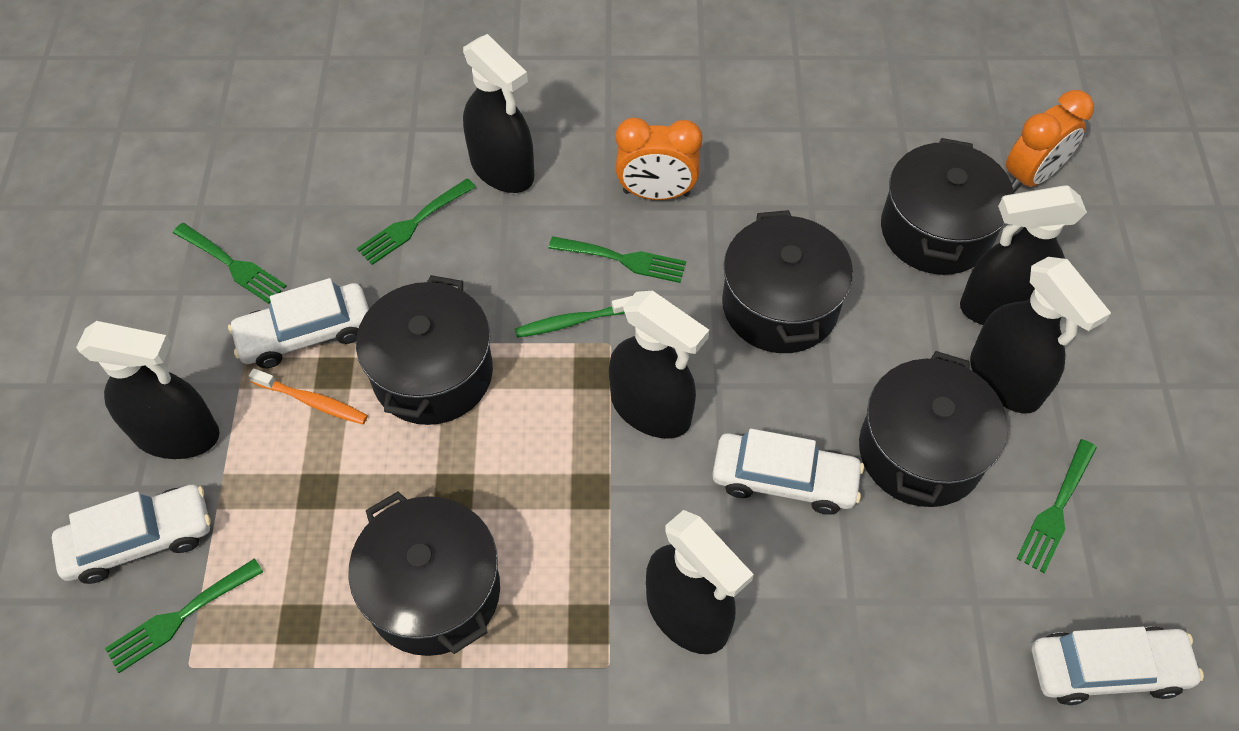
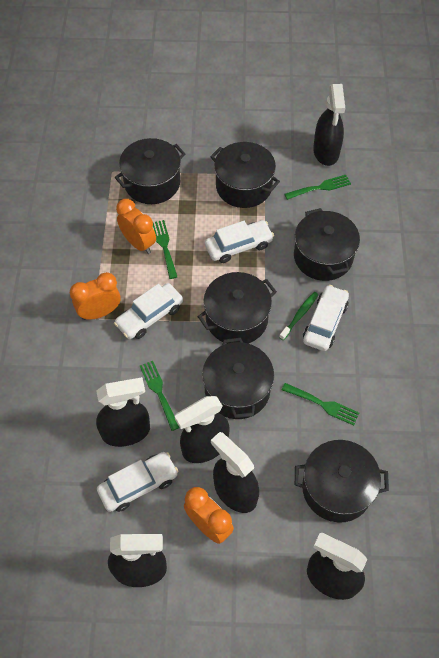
black pot: [349,491,500,656] [356,275,493,425] [722,210,853,353] [859,351,1008,507] [881,138,1014,275] = 5 -> [115,138,185,204] [198,272,277,344] [202,338,274,419] [210,142,280,208] [294,208,360,281] [295,440,389,522] = 6
green fork: [105,558,263,673] [173,223,287,304] [357,178,476,265] [548,236,686,283] [1016,439,1097,573] = 5 -> [140,361,180,431] [153,220,177,279] [282,383,359,426] [285,175,351,200] = 4
orange clock: [616,118,702,200] [1006,90,1094,192] = 2 -> [70,272,120,320] [116,199,156,254] [184,487,234,544] = 3
orange toothbrush: [249,368,368,424] = 1 -> none = 0

